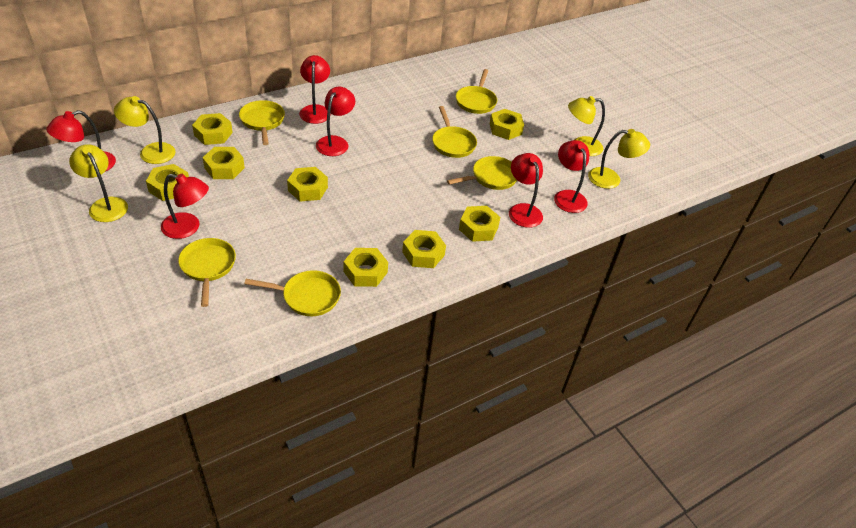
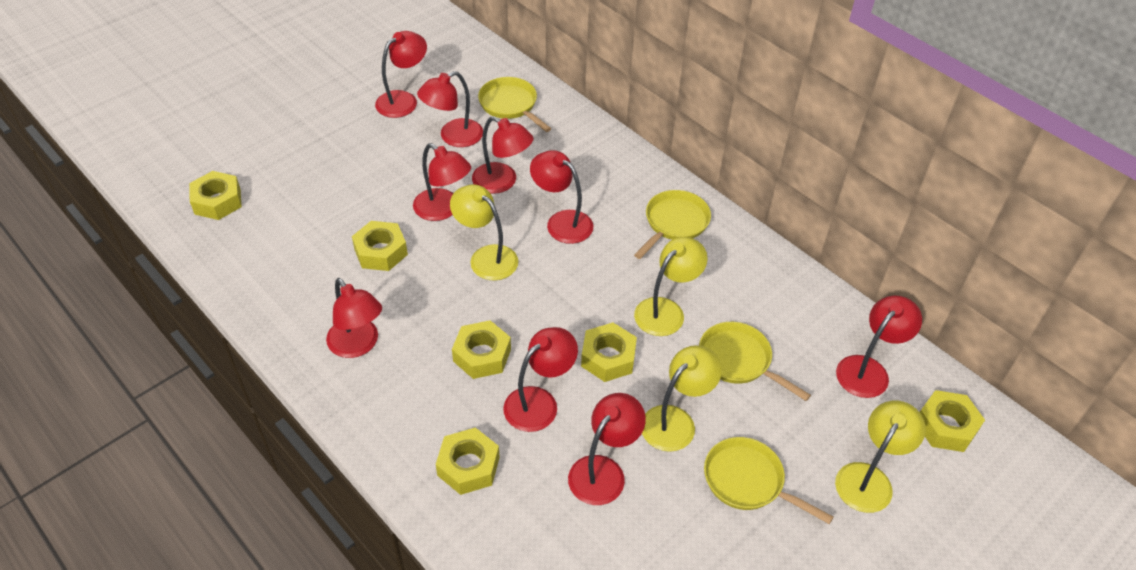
red lamp: [46,110,116,171] [161,174,209,239] [299,55,331,124] [316,87,355,156] [509,153,543,228] [554,140,589,213] = 6 -> [326,278,382,358] [375,31,427,118] [413,143,471,221] [417,71,483,147] [472,116,534,194] [503,327,578,432] [530,150,593,244] [568,393,646,505] [836,295,922,398] = 9
yellow nut: [146,164,189,201] [192,113,233,145] [203,147,245,179] [287,167,328,202] [344,248,388,287] [402,230,446,268] [459,206,501,242] [490,109,524,140] = 8 -> [189,171,242,220] [352,221,408,271] [436,428,500,495] [452,320,511,379] [581,323,637,382] [920,390,985,452] = 6
yellow pan: [178,238,236,307] [239,100,285,145] [245,270,341,316] [432,106,477,158] [447,156,517,190] [456,69,497,114] = 6 -> [478,77,551,132] [634,190,711,259] [699,322,811,401] [704,437,833,524] = 4

